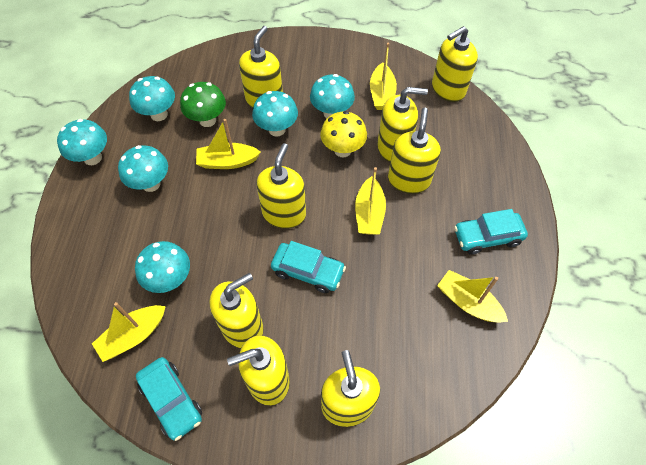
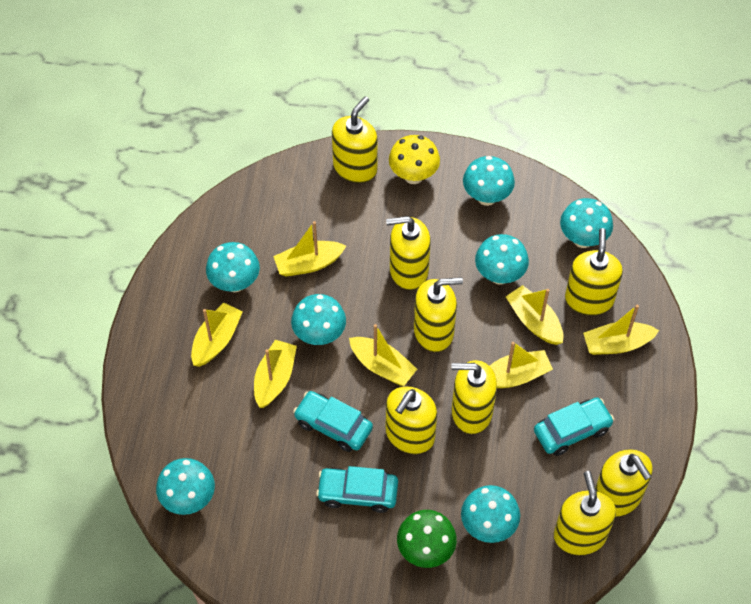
turquoise mushroom: [57,119,107,165] [118,145,168,192] [129,76,175,121] [135,241,190,293] [252,91,298,137] [310,74,355,118] = 6 -> [156,458,215,515] [206,242,260,292] [291,294,346,345] [461,485,520,543] [463,156,515,206] [475,234,529,284] [560,198,613,248] = 7
yellow boat: [92,302,166,362] [196,119,261,169] [355,167,386,235] [370,43,397,110] [437,270,508,322] = 5 -> [191,302,242,367] [254,340,297,408] [273,221,346,277] [349,324,417,386] [490,342,553,388] [506,285,563,345] [583,305,659,355] = 7

